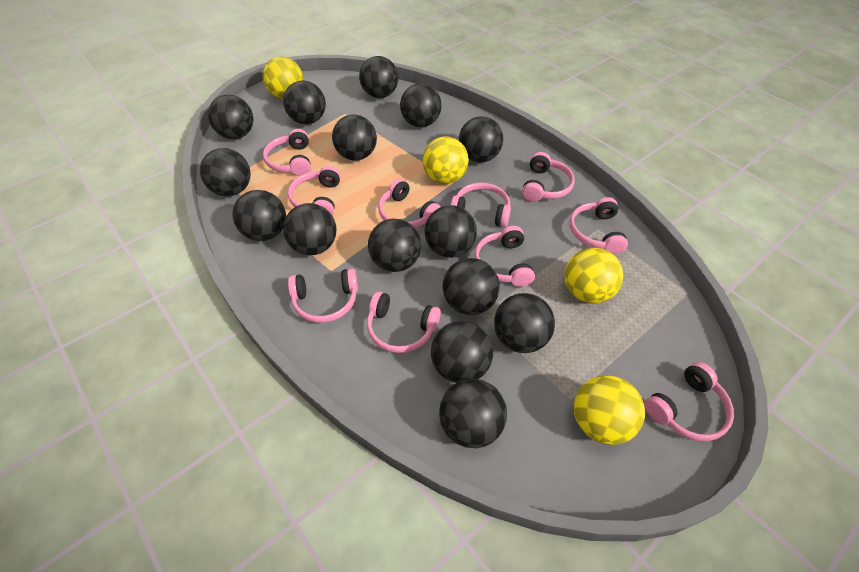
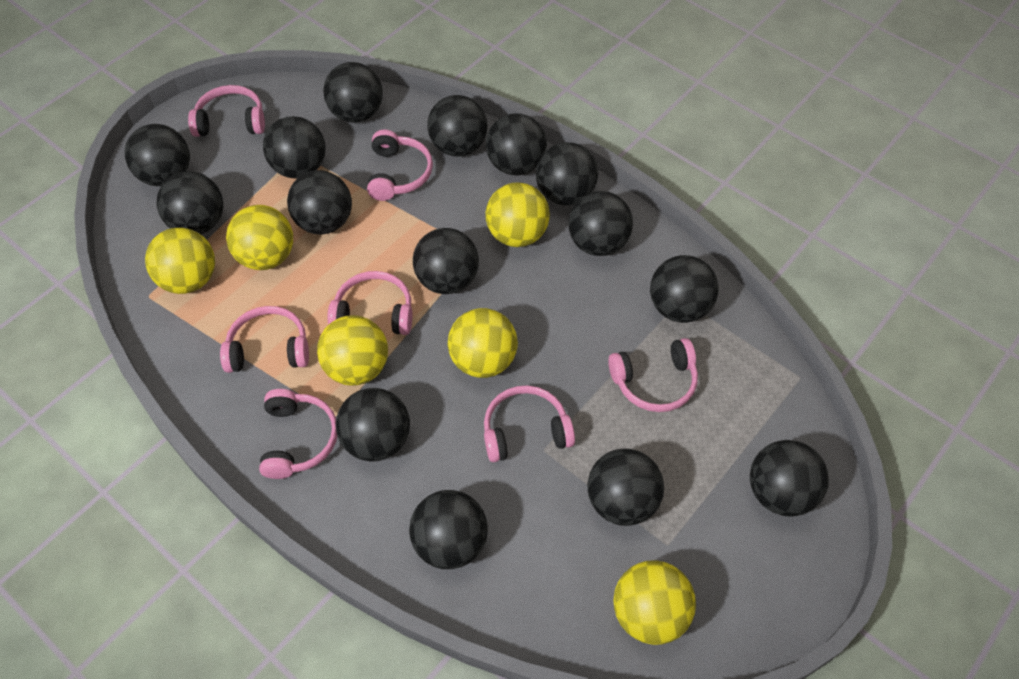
pink headphones: [263,129,311,176] [288,166,341,215] [288,268,358,323] [367,291,441,353] [378,179,441,228] [451,183,511,227] [475,226,535,287] [522,152,575,202] [570,197,628,254] [644,362,734,441] = 10 -> [188,85,265,137] [220,306,309,373] [259,389,337,479] [327,271,412,335] [367,129,433,201] [484,385,575,462] [608,338,698,412] = 7
yellow ball: [263,57,303,99] [422,136,469,184] [564,248,623,304] [574,375,645,445] = 4 -> [145,228,215,294] [226,205,293,270] [317,315,388,386] [448,308,518,378] [485,182,550,247] [613,560,696,645] = 6

